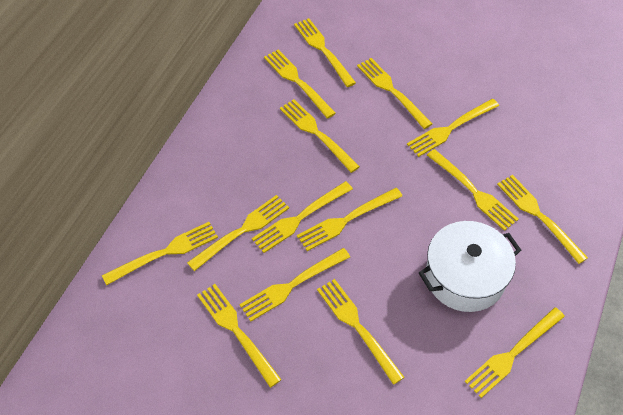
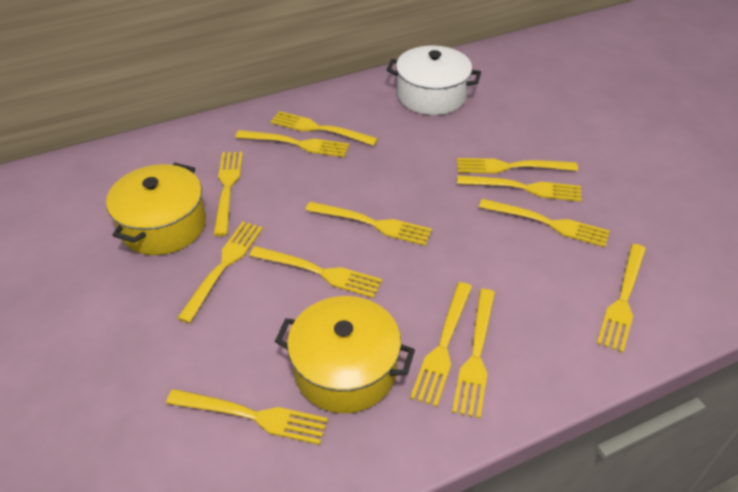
yellow fork: [102,222,218,285] [187,195,289,271] [197,284,282,388] [239,248,350,321] [252,181,353,253] [264,50,336,119] [280,99,360,173] [294,18,356,87] [297,188,402,251] [317,279,405,385] [357,58,432,129] [407,99,499,157] [427,149,519,231] [465,307,565,398] [497,175,588,264] = 15 -> [166,389,328,445] [177,222,263,323] [213,152,243,236] [235,130,349,157] [249,246,382,298] [270,111,378,146] [305,202,432,246] [410,282,472,407] [452,289,495,418] [457,158,578,174] [457,175,582,202] [479,199,610,247] [597,244,646,353] = 13
yellow pot: none = 0 -> [106,163,206,255] [275,296,415,413] = 2

